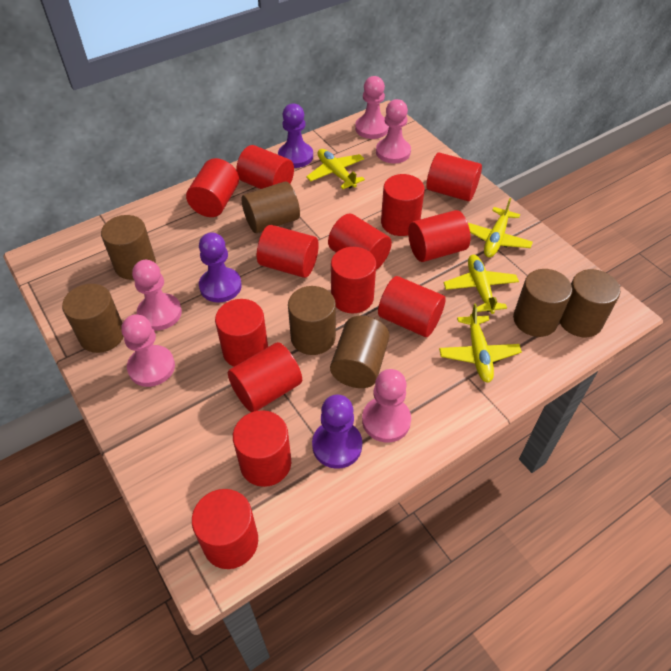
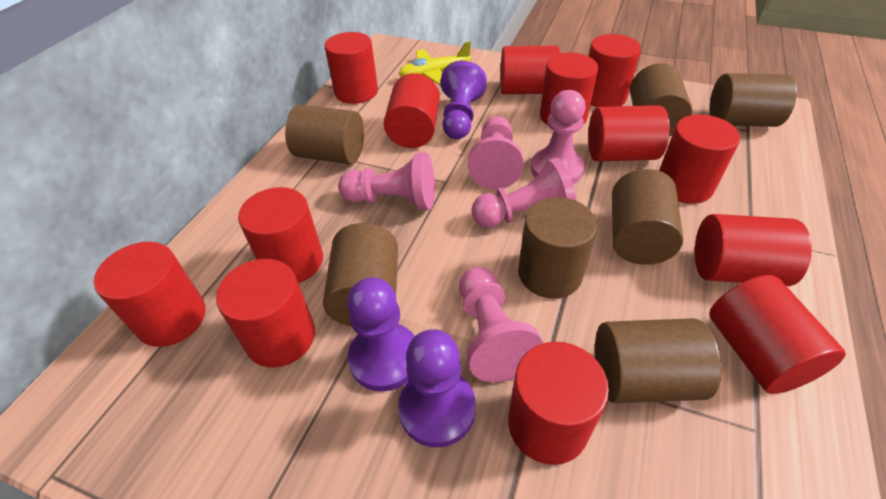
yellow plane: [306,149,365,189] [439,303,522,383] [443,255,519,314] [468,198,533,257] = 4 -> [399,41,472,86] = 1

